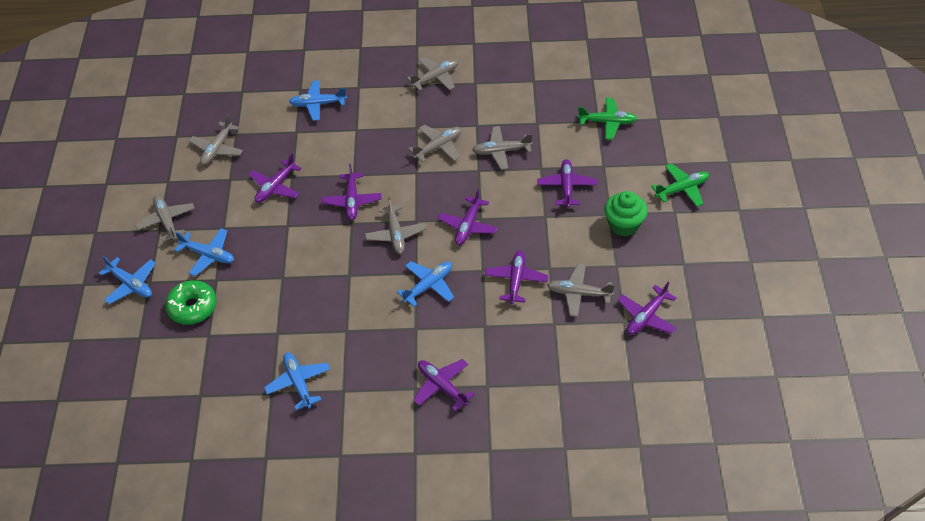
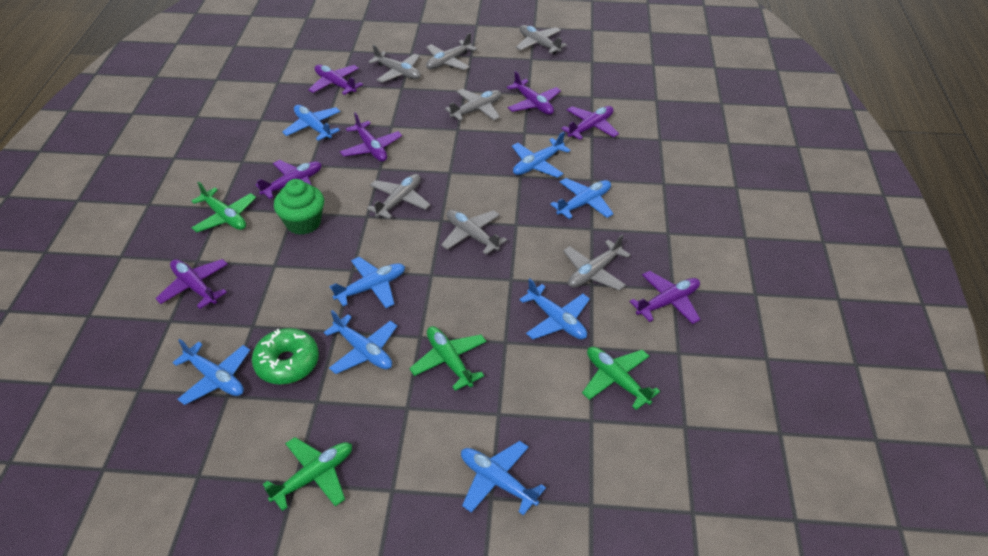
blue plane: [99,256,156,304] [174,228,234,276] [264,353,330,410] [289,80,347,121] [397,261,454,307] = 5 -> [172,339,250,405] [282,105,340,141] [324,310,397,374] [330,257,405,308] [461,441,546,515] [512,132,571,178] [519,278,590,339] [550,178,614,219] = 8
green plane: [578,98,637,140] [651,163,709,207] = 2 -> [191,181,256,232] [263,437,352,511] [409,326,487,391] [582,347,660,410] = 4

